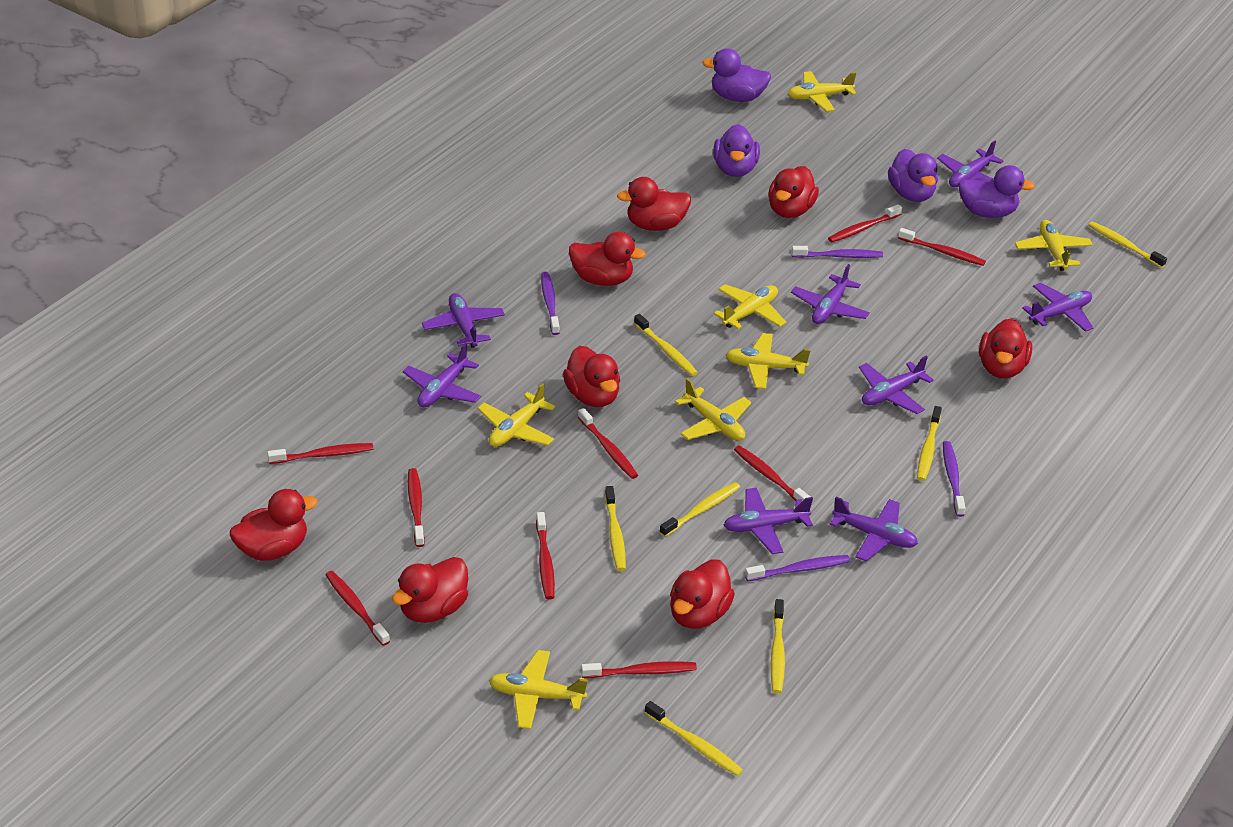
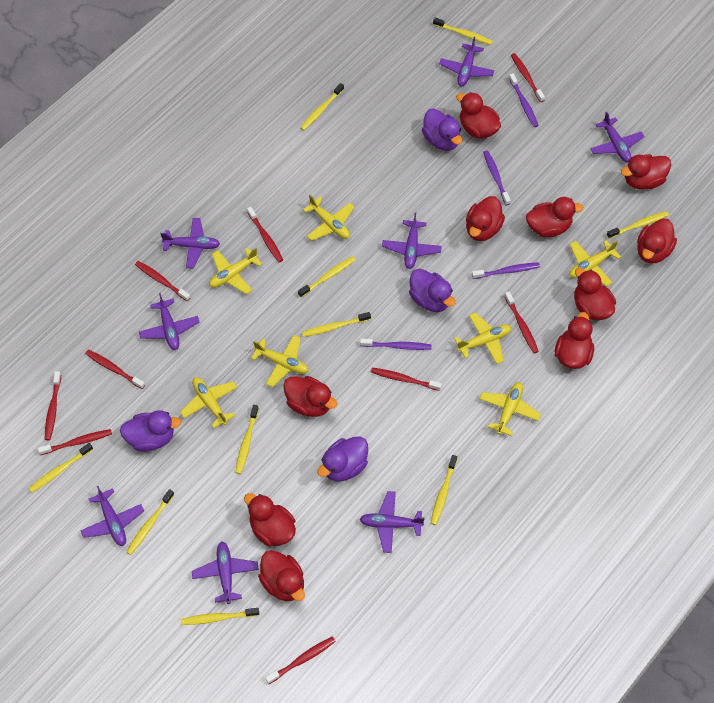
red duck: [230,489,318,561] [392,557,468,623] [563,346,620,408] [569,232,646,286] [617,177,691,231] [670,560,735,629] [768,166,819,218] [979,318,1032,379] = 8 -> [244,493,296,546] [258,550,305,601] [283,376,338,417] [456,92,501,138] [466,196,505,241] [526,197,583,238] [555,312,594,369] [574,268,616,320] [621,154,671,190] [637,219,677,264] = 10
yellow toothbrush: [605,486,626,571] [634,314,698,376] [645,701,743,776] [660,482,740,537] [771,599,785,693] [917,406,942,481] [1088,221,1167,268] = 7 -> [29,443,93,493] [126,489,174,555] [181,608,259,625] [235,405,259,474] [298,256,356,297] [300,83,344,130] [302,312,371,337] [431,455,457,525] [433,17,493,45] [607,211,669,239] = 10

